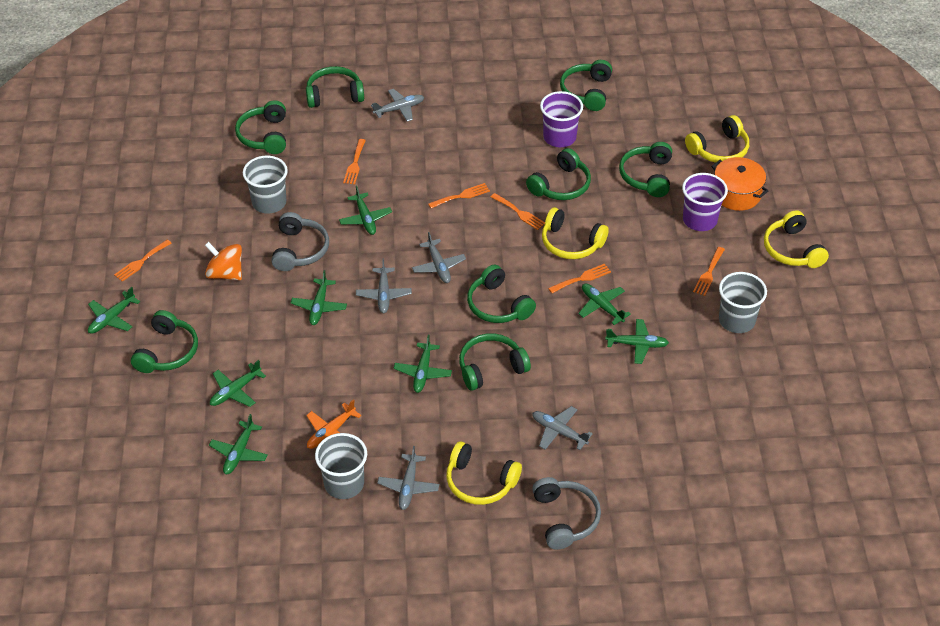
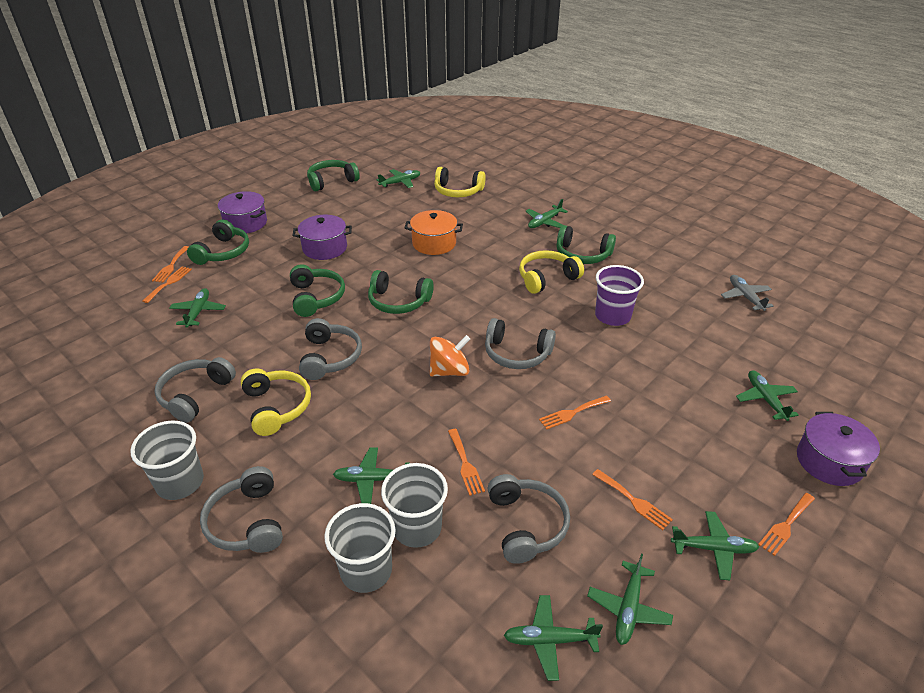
green headphones: [131,310,198,373] [235,100,286,154] [306,66,364,108] [459,333,531,391] [467,265,536,323] [526,148,591,200] [560,60,612,111] [619,142,672,197] = 8 -> [187,219,249,265] [290,264,345,317] [307,160,359,191] [368,270,434,314] [556,225,616,264] = 5
grey headphones: [271,212,329,271] [532,477,601,550] = 2 -> [155,357,236,423] [200,466,283,553] [299,318,362,380] [485,318,556,369] [488,474,570,564] = 5
grey plane: [356,259,412,313] [371,89,424,122] [377,446,439,510] [412,232,466,283] [532,406,593,450] = 5 -> [721,275,774,311] = 1
orange plane: [306,399,361,449] = 1 -> none = 0
purple cup: [540,91,583,147] [682,173,728,231] = 2 -> [595,265,644,326] = 1
purple pot: none = 0 -> [218,191,267,233] [292,215,352,260] [797,412,880,486] = 3
yellow headphones: [446,441,522,505] [542,207,609,259] [685,115,749,163] [764,210,829,268] = 4 -> [241,368,311,436] [434,167,486,197] [519,250,584,294] = 3

